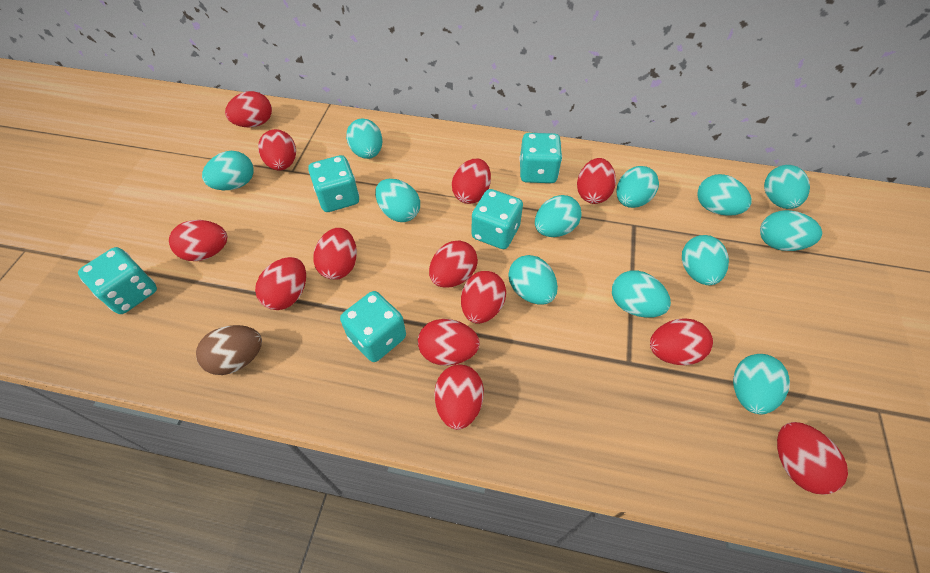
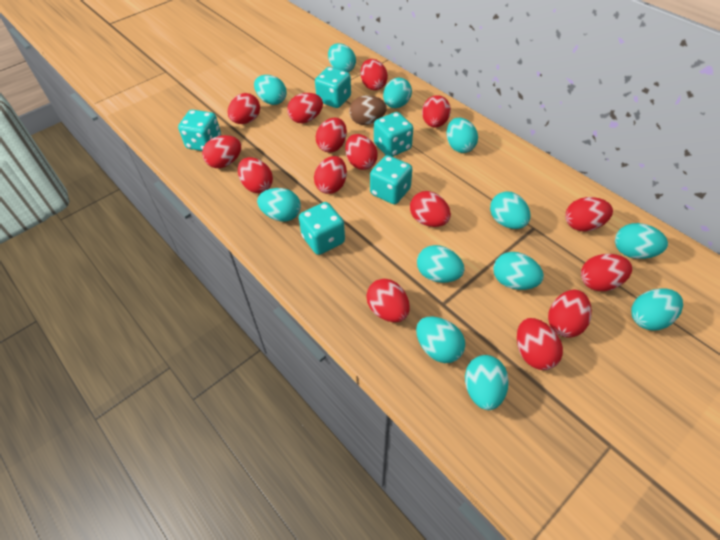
red egg: [169,220,227,261] [225,91,272,128] [255,257,306,310] [258,129,296,171] [313,228,357,280] [418,319,480,366] [429,240,478,288] [434,365,484,430] [452,159,491,204] [461,271,506,324] [577,158,616,204] [650,318,713,365] [777,422,848,495] = 13 -> [202,135,241,168] [228,93,260,124] [238,157,273,193] [287,93,323,123] [314,156,347,194] [316,117,347,153] [345,134,378,170] [360,59,388,90] [366,279,410,322] [410,191,451,227] [422,95,451,127] [517,318,563,370] [548,290,592,338] [565,197,613,231] [581,254,632,291] = 15

